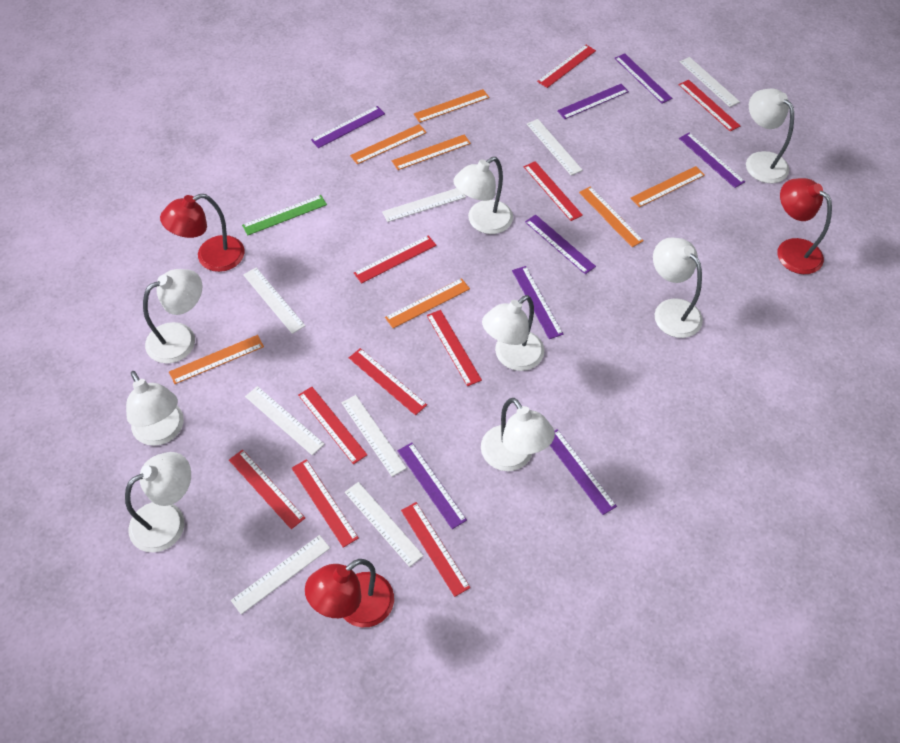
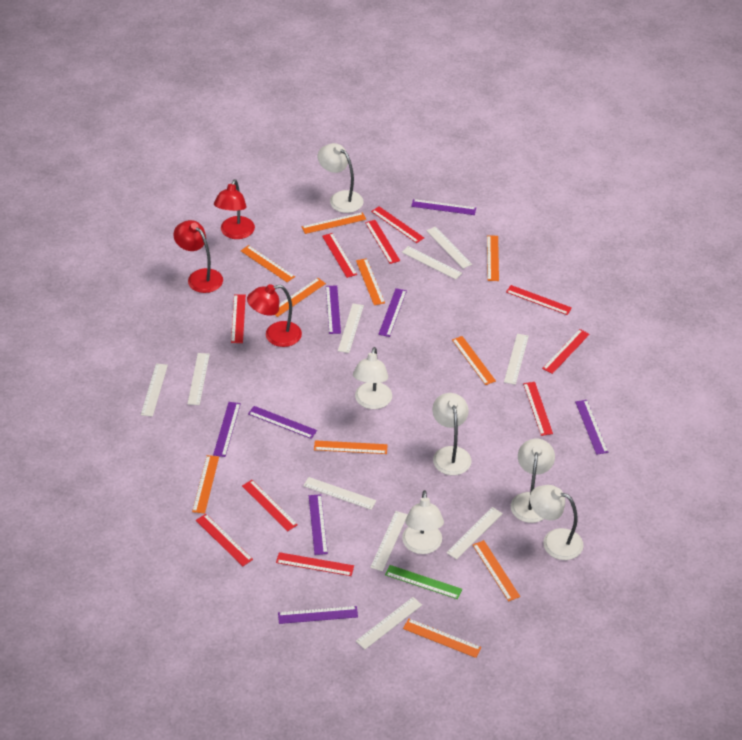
orange ruler: [169,335,264,384] [350,124,427,164] [385,278,470,328] [392,134,471,170] [414,89,490,123] [579,186,644,247] [631,166,705,207] = 7 -> [192,455,219,514] [241,245,295,282] [275,278,326,317] [302,212,366,234] [314,440,388,454] [356,258,385,305] [403,619,482,658] [452,336,496,385] [473,540,520,601] [487,235,499,281] = 10
white lamp: [125,452,191,552] [126,371,184,446] [143,269,202,363] [453,157,513,234] [481,398,555,471] [482,295,544,371] [653,237,703,338] [746,88,794,183] = 8 -> [318,143,363,213] [353,347,392,409] [402,490,444,554] [432,393,472,475] [511,439,555,523] [530,485,583,560] = 6
white ruler: [231,535,330,615] [243,268,305,334] [245,386,325,455] [341,395,407,477] [345,482,424,567] [382,188,466,222] [527,119,583,175] [680,57,740,107] = 8 -> [141,363,168,417] [187,353,210,405] [303,477,376,510] [338,304,364,353] [356,597,422,649] [370,511,408,571] [402,246,462,280] [426,227,472,269] [446,507,503,560] [504,334,529,385] = 10

